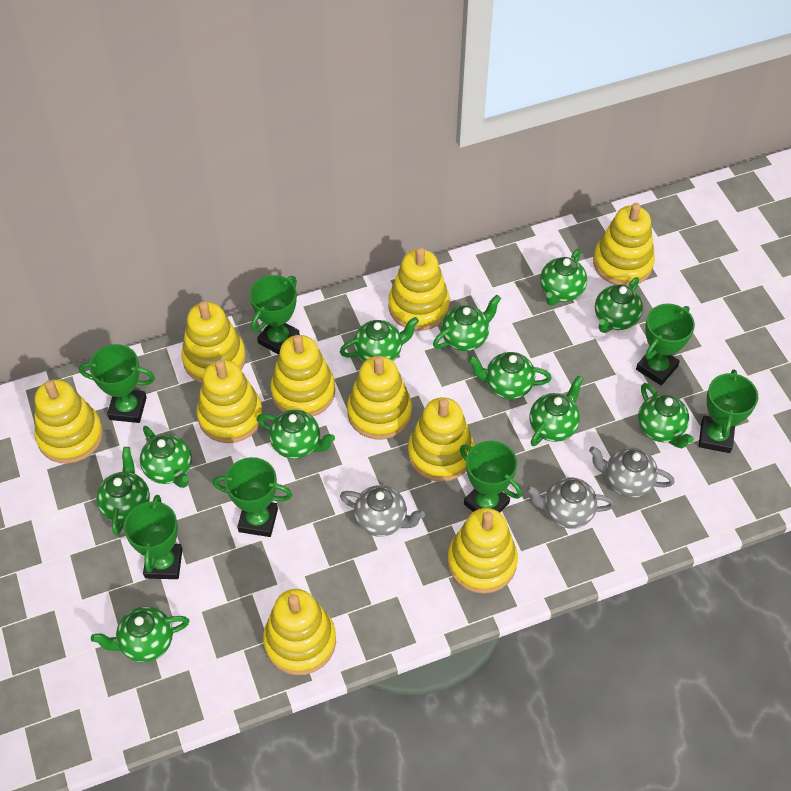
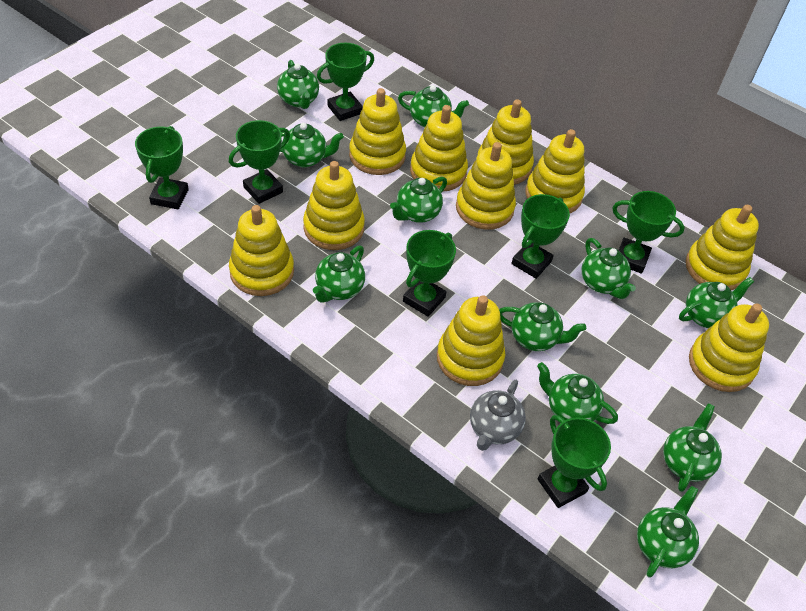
grey teapot: [340,485,425,537] [526,477,615,529] [589,446,675,498] = 3 -> [470,380,526,451] = 1

